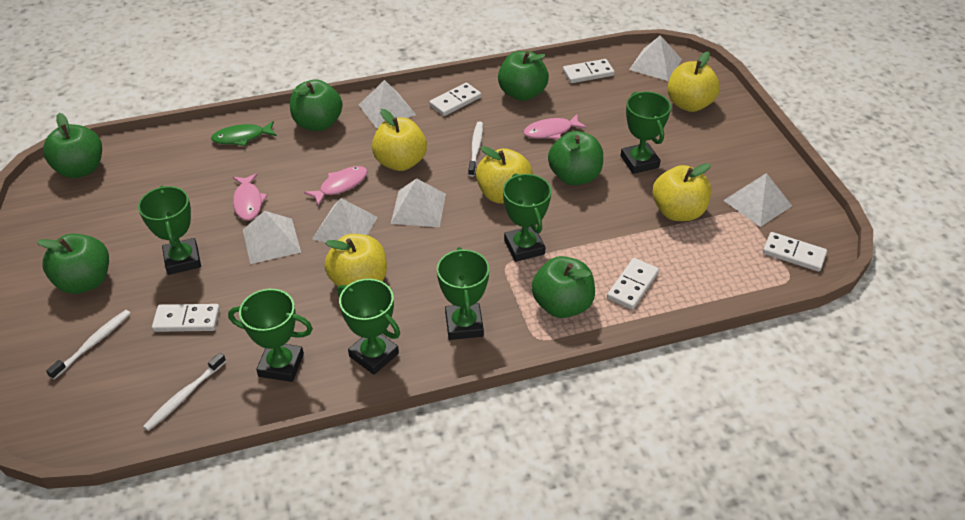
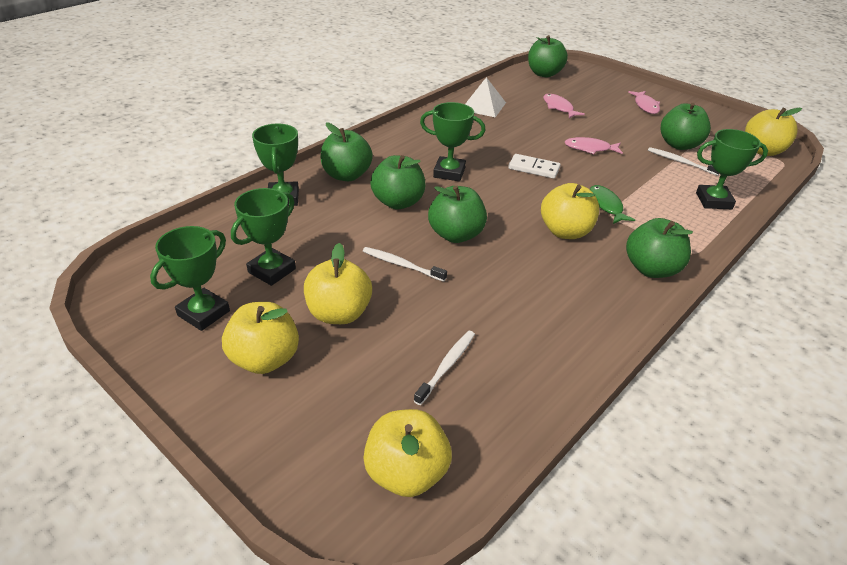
green trophy: [138,186,201,275] [228,289,313,382] [337,279,400,375] [437,247,489,340] [503,174,551,262] [620,92,671,174] = 6 -> [150,226,230,331] [231,188,296,286] [252,124,299,206] [420,102,485,181] [696,129,768,209] = 5
white domino: [152,304,220,332] [429,83,481,116] [563,59,615,83] [607,258,659,310] [763,232,827,272] = 5 -> [508,154,561,179] = 1
white pyramid: [243,211,301,264] [313,198,378,242] [359,80,416,128] [391,178,446,227] [629,35,682,81] [723,173,792,227] = 6 -> [465,77,506,117] = 1

